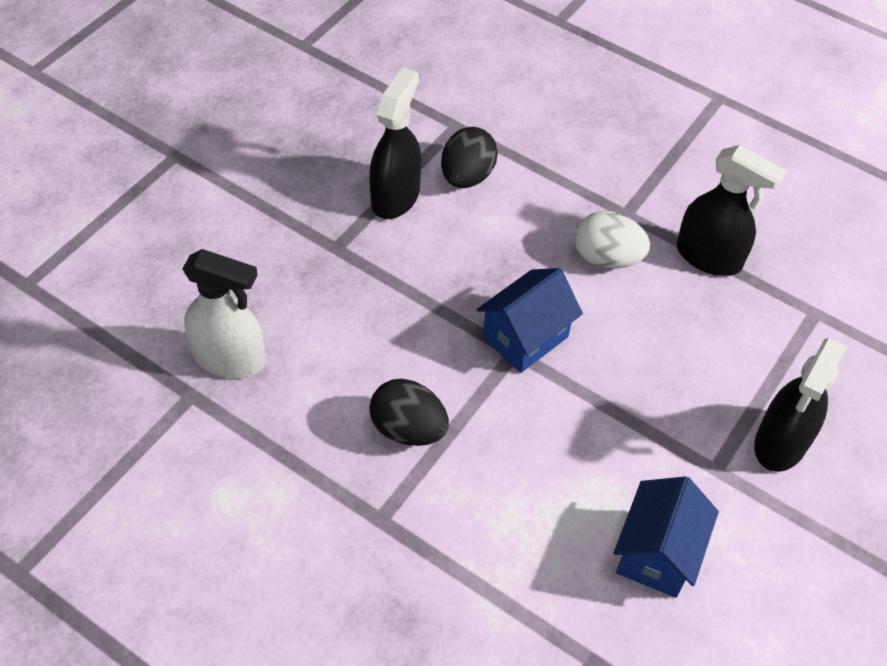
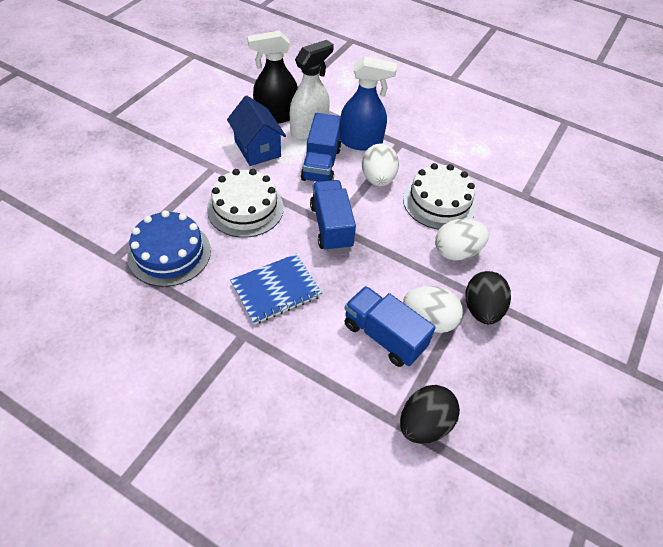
black spray bottle: [369,68,421,219] [677,145,786,276] [754,338,847,472] = 3 -> [247,31,298,123] = 1
blue cake: none = 0 -> [127,210,211,287] = 1
blue house: [477,268,583,373] [614,476,719,598] = 2 -> [227,95,286,166] = 1
blue notebook: none = 0 -> [230,254,322,325] = 1
blue spray bottle: none = 0 -> [340,56,397,151] = 1
blue truck: none = 0 -> [301,113,342,182] [310,180,356,252] [344,286,436,367] = 3
white cake: none = 0 -> [207,169,284,238] [403,163,476,230] = 2
white egg: [575,211,650,269] = 1 -> [362,143,399,186] [403,286,463,333] [435,218,489,261] = 3

